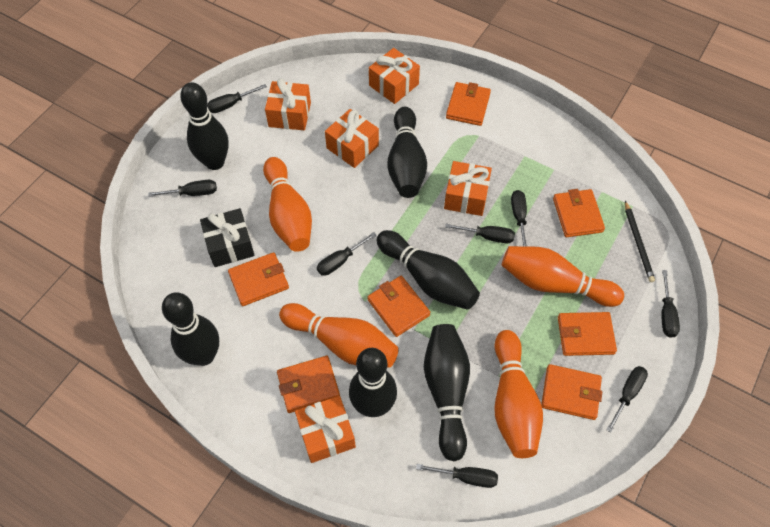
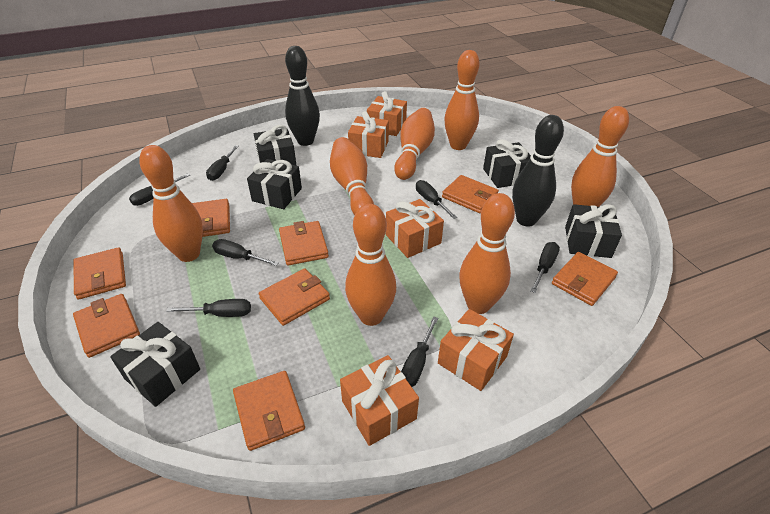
black bowling pin: [162,292,219,366] [180,82,229,170] [349,348,397,417] [377,230,480,310] [387,107,427,198] [424,324,470,462] = 6 -> [285,46,320,146] [512,115,564,227] = 2
black gift: [200,208,255,267] = 1 -> [110,322,200,407] [247,159,302,209] [254,125,297,166] [483,139,531,188] [565,204,622,258] = 5
black pencil: [625,201,655,282] = 1 -> none = 0
black screwdriver: [148,180,217,197] [207,84,267,113] [317,232,376,276] [416,464,498,488] [445,224,515,243] [511,190,527,246] [606,366,648,433] [661,270,680,338] = 8 -> [129,173,190,206] [166,299,251,317] [206,145,239,181] [212,239,279,266] [401,316,438,387] [416,180,457,219] [531,242,560,293] = 7
orange bowling pin: [263,157,312,252] [279,303,399,368] [494,330,543,458] [502,246,624,307] = 4 -> [139,145,203,262] [330,137,374,215] [345,204,396,326] [394,108,435,180] [444,50,480,150] [459,193,515,314] [571,106,629,207] = 7
orange wallet: [228,252,289,306] [277,356,340,413] [368,276,430,337] [446,82,491,126] [541,364,602,420] [553,189,605,237] [558,312,617,356] = 7 -> [73,294,140,358] [74,247,126,300] [192,199,230,237] [233,371,305,451] [259,268,330,326] [279,221,329,265] [442,175,499,213] [552,252,618,306] = 8

